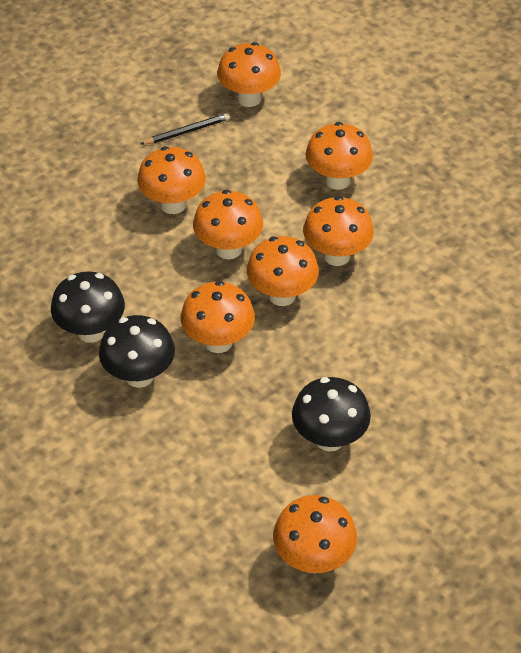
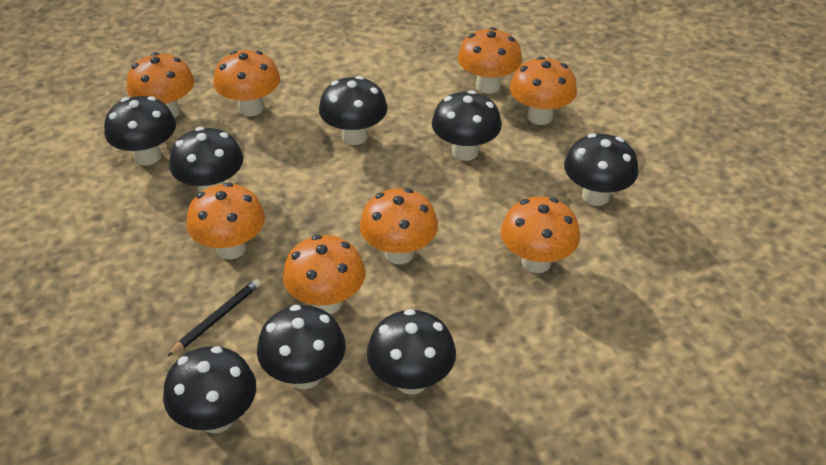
black mushroom: [51,271,125,343] [99,315,175,388] [292,377,371,452] = 3 -> [104,96,176,166] [163,346,256,433] [169,127,243,193] [257,305,346,389] [319,76,387,145] [367,309,456,394] [432,90,502,161] [564,133,639,206] = 8

